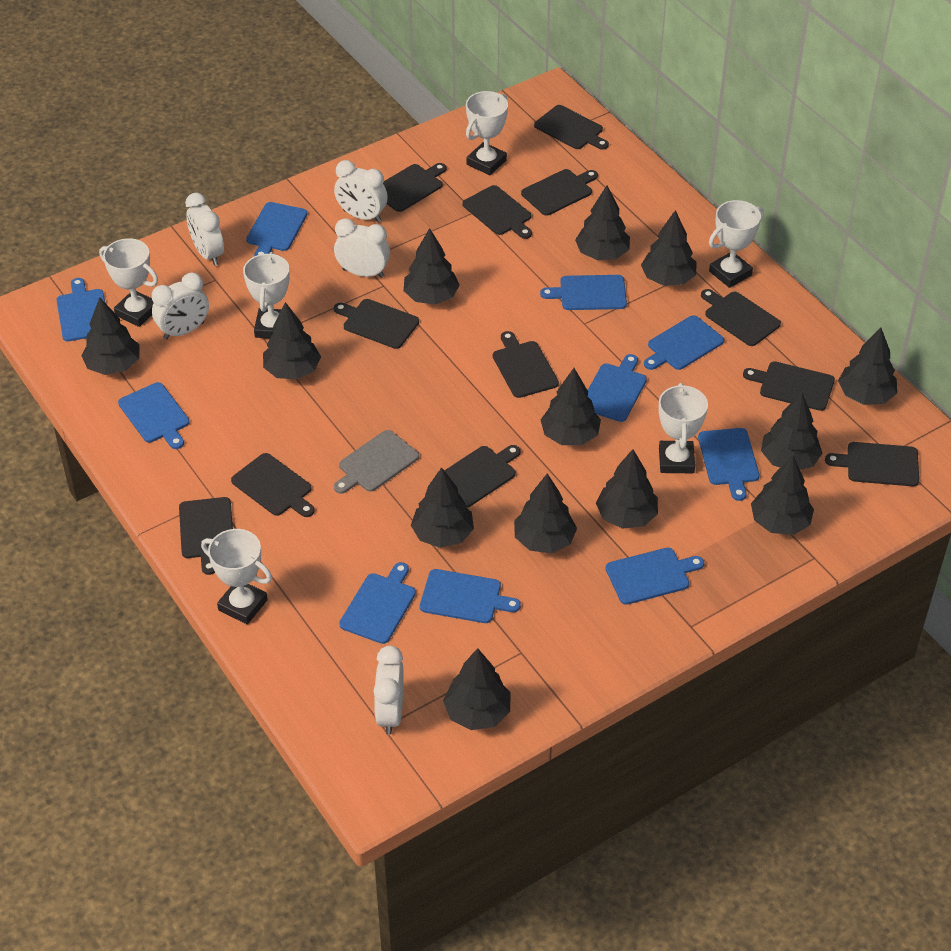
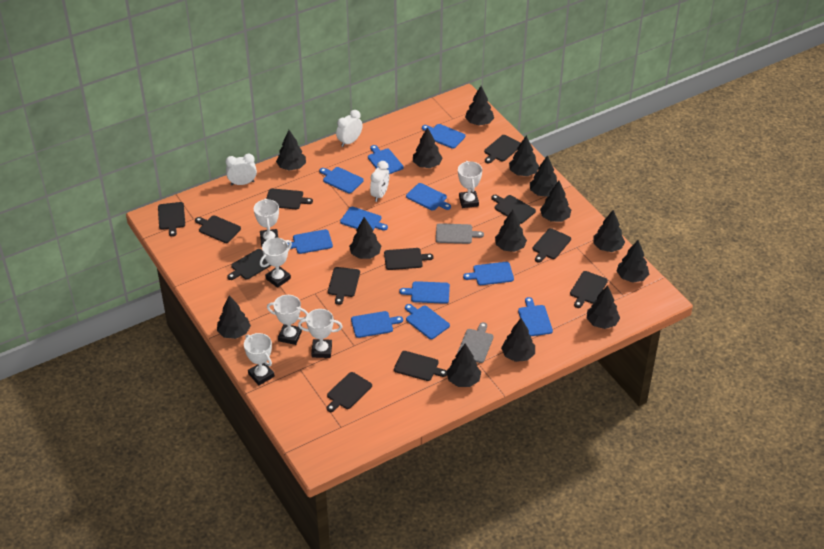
black tree: [81,297,140,375] [263,302,321,379] [404,228,460,305] [411,467,474,548] [443,648,510,730] [514,473,577,553] [541,368,601,445] [575,186,630,260] [596,449,658,529] [641,210,696,286] [751,455,814,535] [761,392,823,470] [838,328,897,405] = 13 -> [217,295,251,339] [276,130,306,171] [349,217,381,259] [413,127,443,168] [446,344,481,387] [465,86,494,126] [495,210,527,252] [501,318,535,362] [509,136,539,176] [530,155,557,197] [540,181,571,222] [586,285,620,329] [593,210,625,252] [617,240,649,283] = 14
blue cutting board: [57,278,105,341] [118,382,190,449] [246,202,307,256] [339,562,416,644] [420,569,521,623] [540,275,627,310] [588,354,647,422] [605,548,704,605] [644,315,724,370] [698,428,760,501] = 10 -> [288,229,333,254] [320,167,364,194] [340,207,388,231] [351,311,403,338] [368,145,404,174] [399,281,450,304] [405,304,450,339] [406,183,451,210] [422,124,466,149] [463,262,514,285] [518,297,553,336] = 11
grey cutting board: [334,430,419,494] = 1 -> [436,223,484,244] [457,322,493,363] = 2
white clock: [152,273,209,340] [185,193,224,266] [334,160,388,222] [334,218,390,278] [374,646,404,734] = 5 -> [226,153,257,185] [336,110,363,147] [370,161,389,202] = 3

